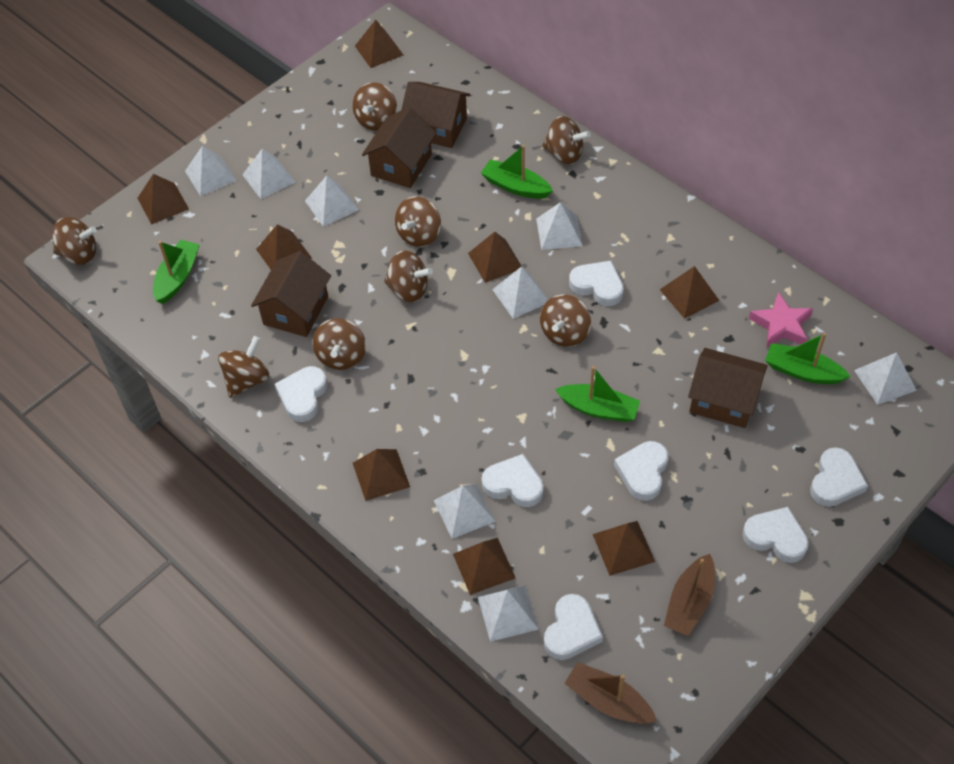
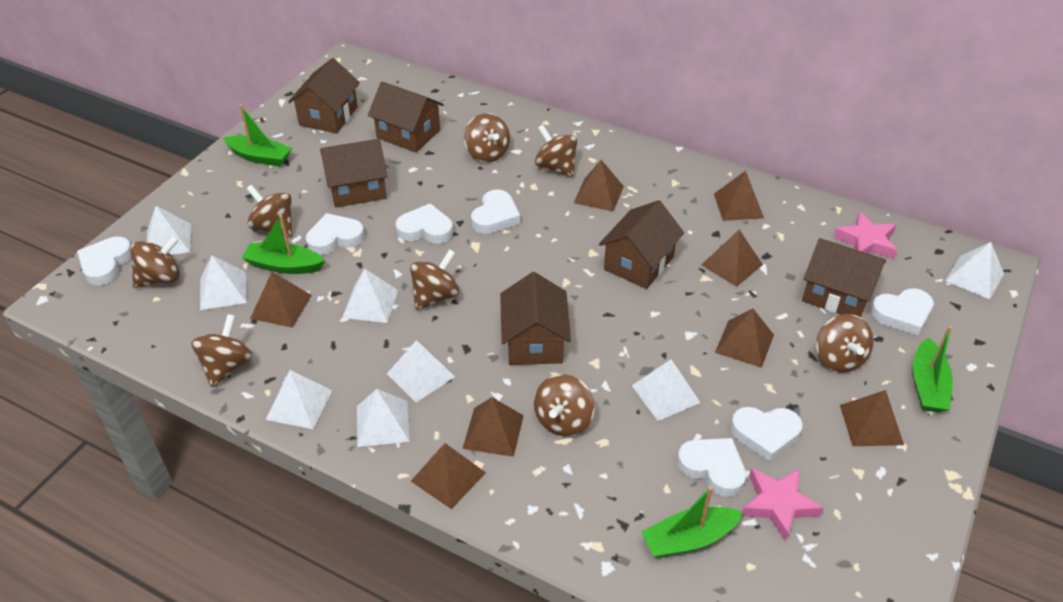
brown boat: [564,662,657,724] [664,554,715,636] = 2 -> none = 0
brown house: [251,251,331,337] [362,107,436,188] [401,82,471,148] [688,348,768,428] = 4 -> [288,58,360,134] [320,139,388,208] [368,81,444,153] [500,272,571,365] [599,200,684,289] [802,238,886,317] = 6
pink star: [749,292,813,348] = 1 -> [742,468,823,542] [834,212,897,259] = 2

